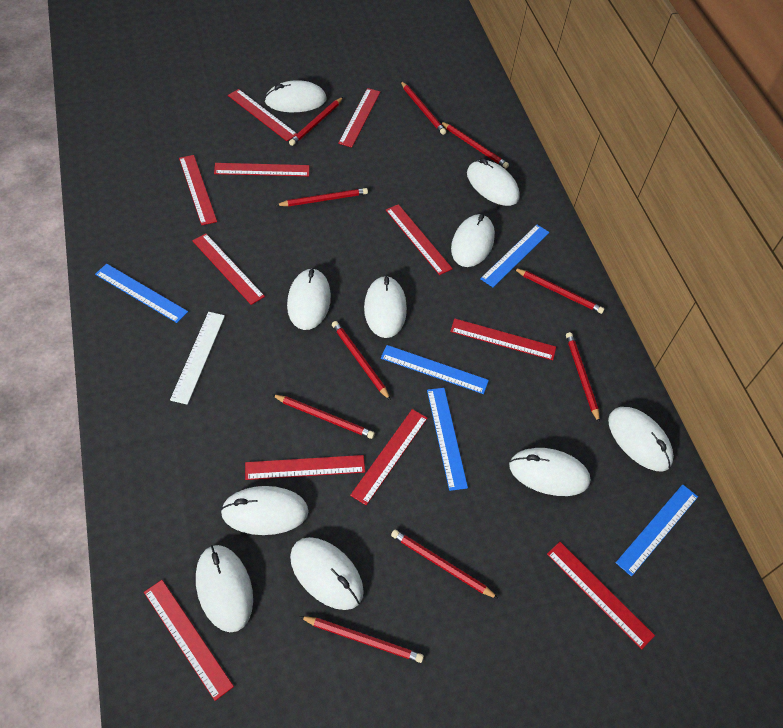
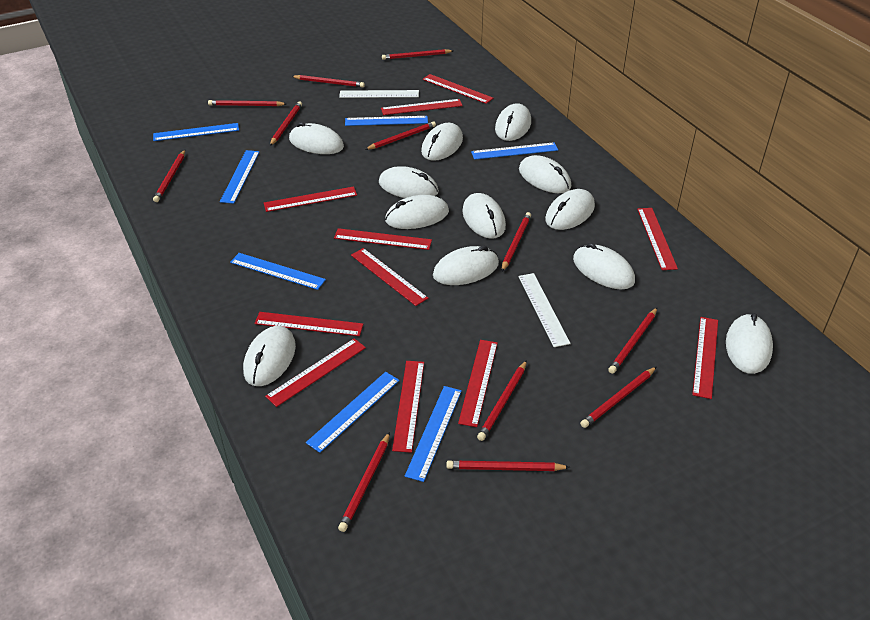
blue ruler: [95,264,188,323] [381,345,489,394] [427,388,468,491] [480,225,549,287] [616,484,698,577] = 5 -> [153,123,239,141] [220,150,259,204] [230,253,326,290] [306,372,400,453] [345,116,428,126] [405,386,462,482] [471,142,558,160] = 7
red pencil: [272,394,375,439] [276,188,368,207] [289,97,343,146] [299,616,424,663] [332,321,391,401] [391,530,499,599] [401,81,446,135] [440,121,509,168] [514,268,604,314] [566,332,600,423] = 10 -> [153,150,185,202] [208,100,287,106] [270,101,302,146] [291,75,365,87] [338,432,390,532] [365,121,436,150] [382,49,453,60] [446,460,570,471] [477,360,527,441] [501,212,531,271] [580,367,656,428] [608,308,657,374] = 12
white mouse: [196,545,253,632] [220,486,309,535] [265,80,327,112] [287,268,331,330] [290,537,364,610] [364,276,407,338] [451,214,495,267] [467,159,520,206] [509,448,590,496] [608,407,674,471] = 10 -> [243,326,296,386] [289,122,344,154] [379,166,439,198] [385,195,449,229] [421,123,463,161] [433,246,499,285] [462,193,506,239] [495,103,531,141] [519,155,571,193] [545,189,595,230] [573,243,635,289] [726,313,773,374] = 12
white ruler: [170,312,225,405] = 1 -> [339,90,419,98] [518,273,571,347] = 2

